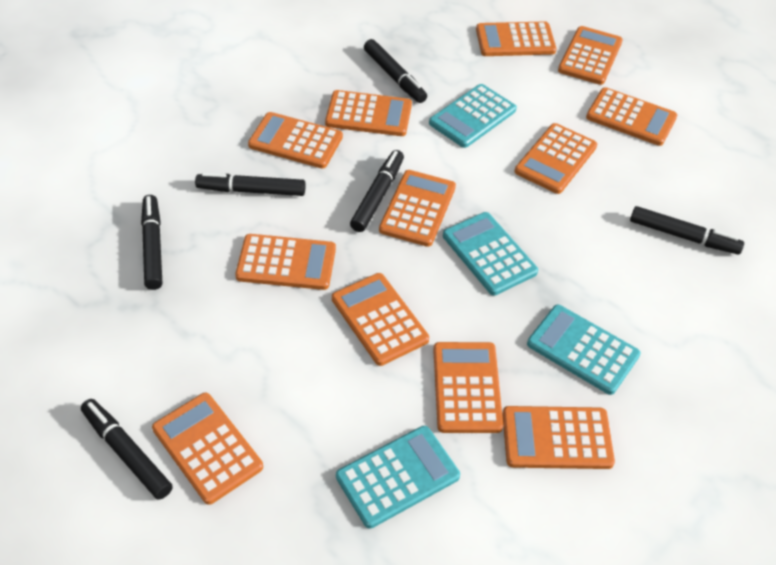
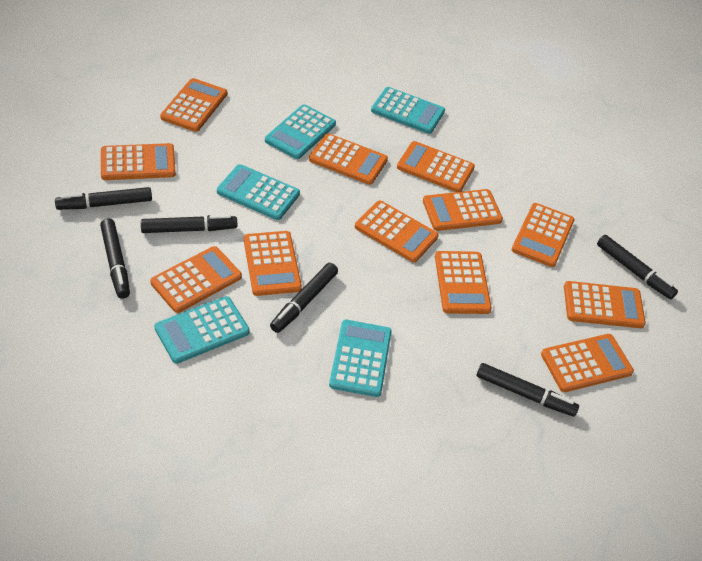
turquoise calculator: [336,426,460,529] [429,84,517,148] [443,212,538,296] [527,305,641,395] = 4 -> [154,296,250,364] [217,164,300,220] [265,104,336,159] [329,320,392,397] [371,87,445,134] = 5

